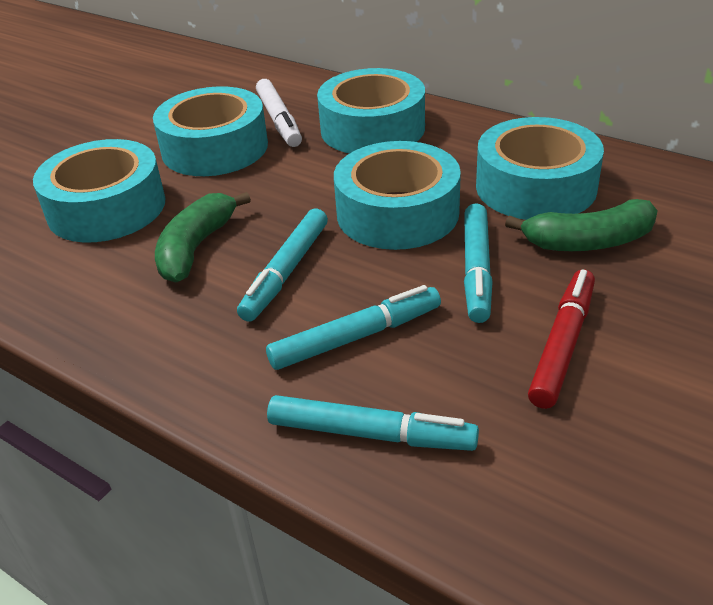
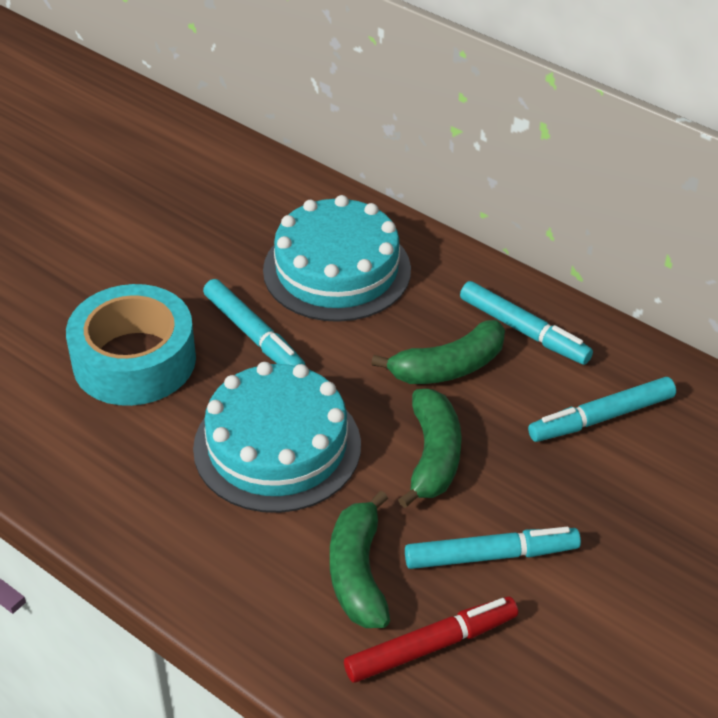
green banana: [155,192,251,283] [505,199,658,251] = 2 -> [330,491,390,628] [371,320,505,384] [398,389,462,508] = 3
turquoise cake: none = 0 -> [193,362,361,513] [263,195,411,322] = 2
turquoise tape: [33,139,165,242] [153,86,268,176] [317,68,425,154] [334,141,461,250] [476,117,604,220] = 5 -> [66,284,196,406] = 1
white marker: [256,79,302,147] = 1 -> none = 0

